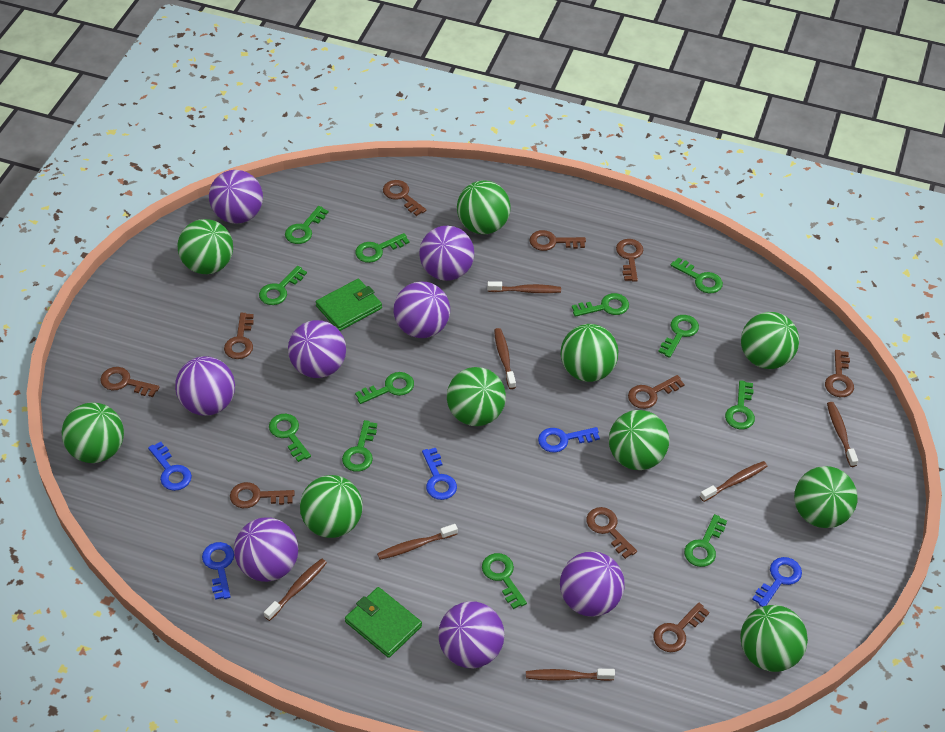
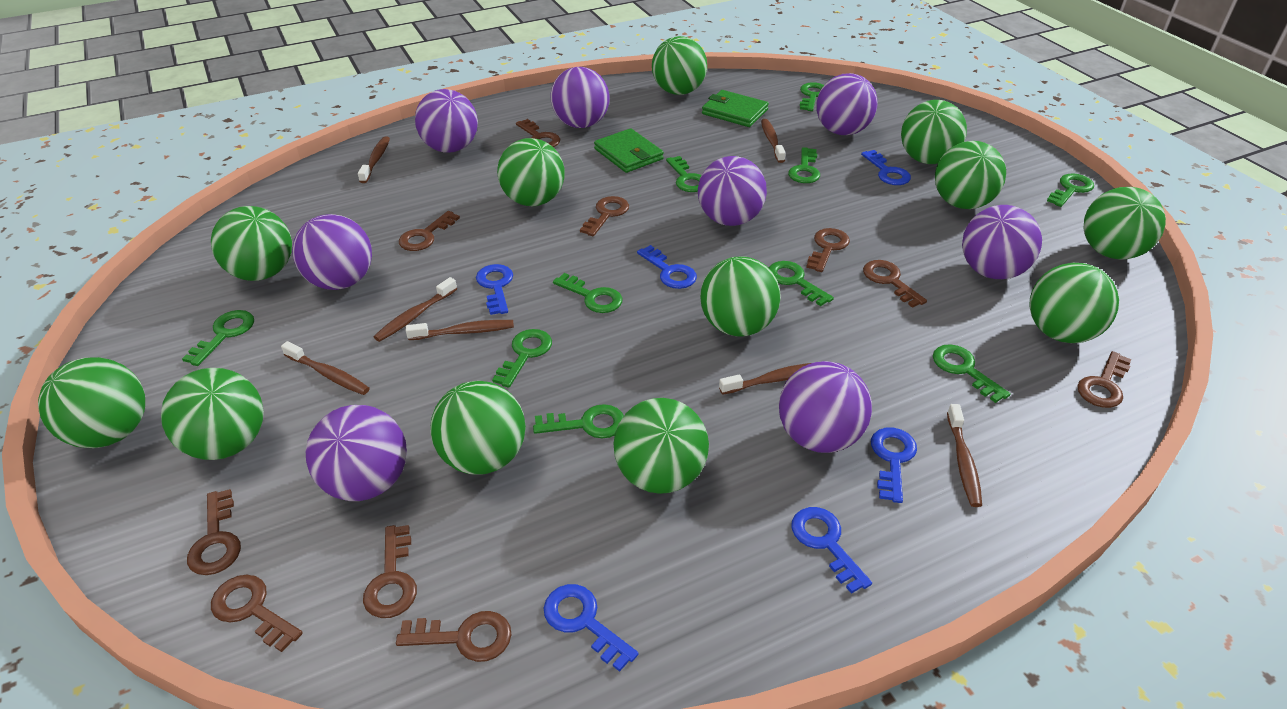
blue key: [148,442,192,491] [202,542,234,600] [422,448,457,500] [538,427,600,453] [752,557,802,607] = 5 -> [476,264,513,315] [544,584,638,672] [637,245,697,289] [791,507,872,594] [861,150,911,185] [871,427,917,503] = 6
green ball: [62,402,124,463] [177,219,233,274] [300,475,363,538] [447,367,506,426] [457,180,511,234] [560,324,618,382] [609,410,669,470] [740,605,808,672] [741,312,799,369] [794,466,858,528] = 10 -> [38,357,145,448] [161,368,264,460] [211,206,292,281] [430,381,526,475] [497,138,565,206] [613,398,709,494] [652,36,707,95] [700,257,781,337] [901,100,967,164] [935,141,1006,209] [1029,263,1119,343] [1083,187,1166,260] = 12
green key: [259,266,307,305] [269,414,311,462] [285,206,328,244] [342,420,377,472] [355,233,409,263] [355,372,414,404] [482,553,527,609] [572,293,629,317] [659,315,699,358] [671,257,723,293] [684,514,727,567] [725,380,755,429] = 12 -> [182,310,254,366] [492,329,552,388] [533,404,624,438] [553,273,623,313] [666,156,702,192] [769,261,834,306] [788,147,820,183] [800,82,824,111] [933,344,1011,403] [1047,173,1094,207] = 10

